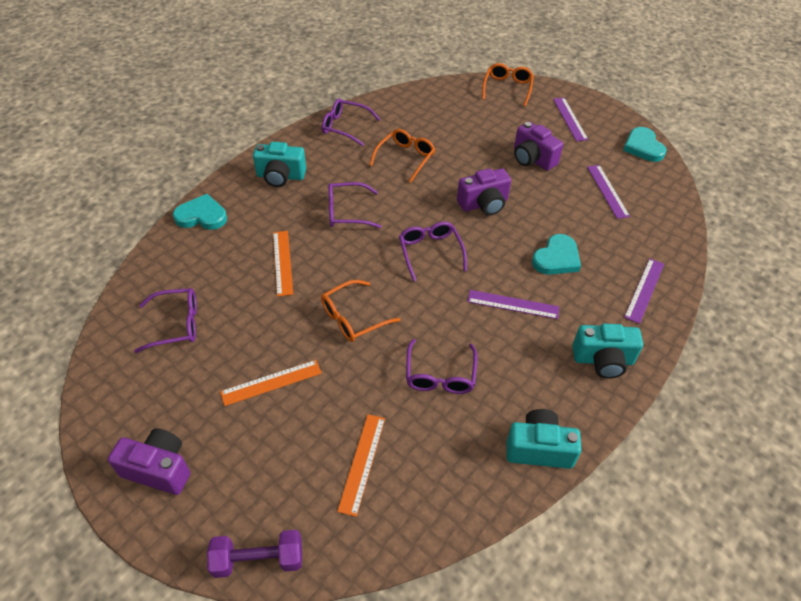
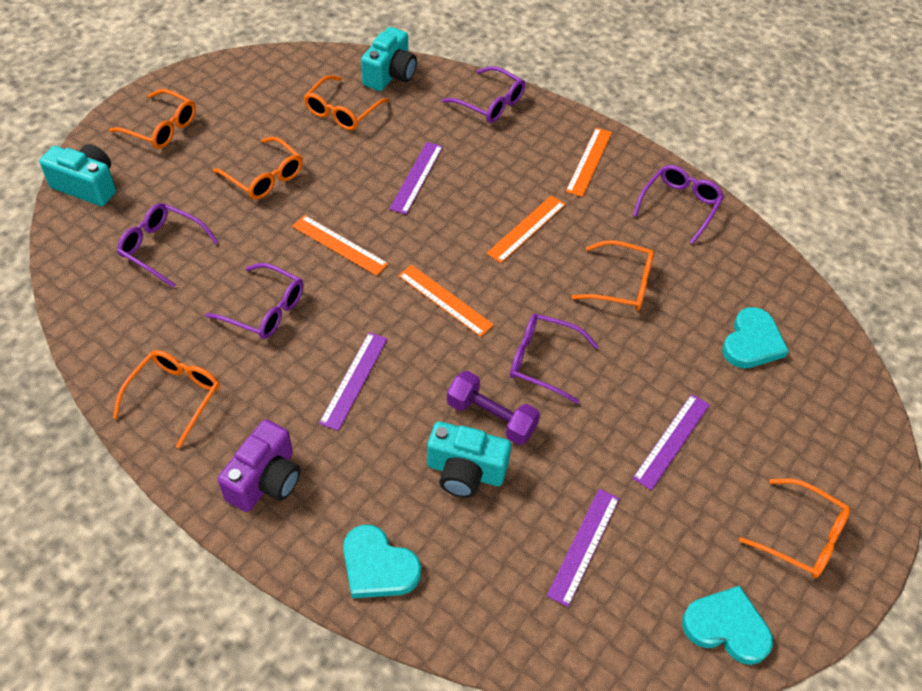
orange glasses: [321,280,400,342] [370,129,435,183] [482,63,534,106] = 3 -> [109,89,196,149] [113,350,220,448] [213,136,303,200] [304,75,389,130] [572,240,654,311] [739,478,850,578] = 6
orange ruler: [220,360,322,406] [273,231,293,296] [337,414,385,517] = 3 -> [292,215,389,276] [398,265,494,337] [486,195,566,263] [566,128,612,197] = 4
purple camera: [108,428,190,495] [457,168,511,215] [514,122,563,171] = 3 -> [218,419,300,512] = 1

